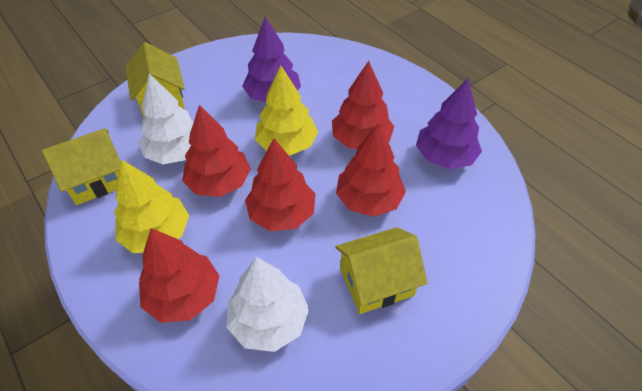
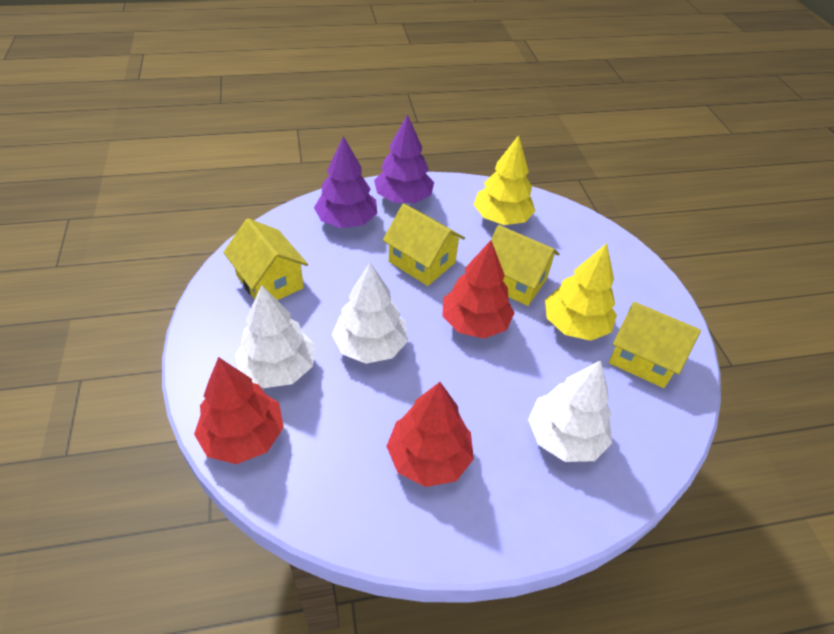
red tree: [139,228,219,323] [182,105,250,197] [245,138,315,231] [332,61,394,149] [336,123,406,217] = 5 -> [194,357,284,464] [386,382,474,487] [442,240,514,339] = 3
white tree: [139,74,194,164] [226,257,309,352] = 2 -> [235,285,315,388] [332,263,408,364] [528,360,612,462] = 3
yellow house: [42,128,121,205] [126,42,185,117] [335,227,427,314] = 3 -> [223,218,308,300] [383,204,465,286] [491,225,560,306] [609,301,701,388] = 4

